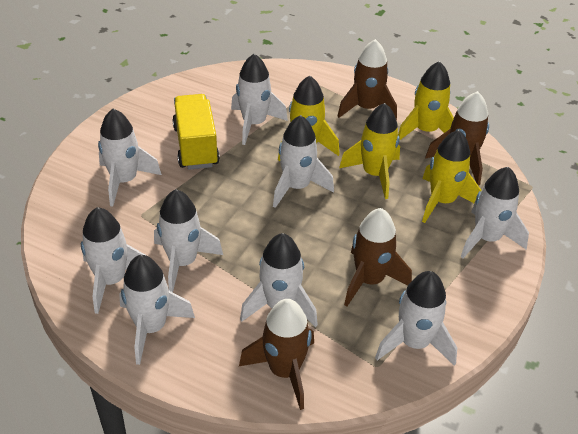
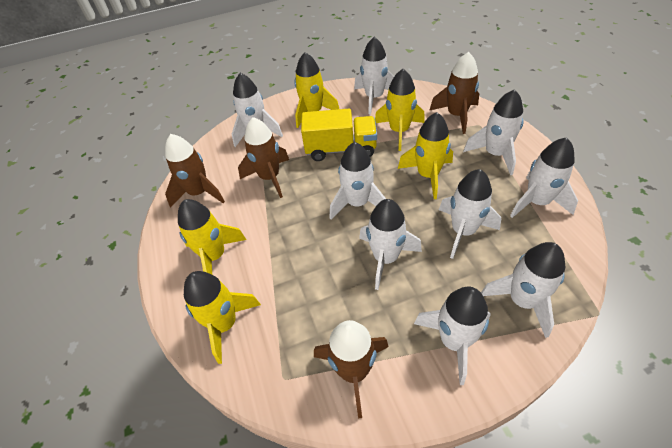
yellow rocket: [278,75,340,161] [339,103,400,199] [398,61,454,141] [422,130,482,223] = 4 -> [178,199,247,274] [184,271,261,364] [294,52,339,128] [375,69,425,151] [398,112,453,199] = 5

